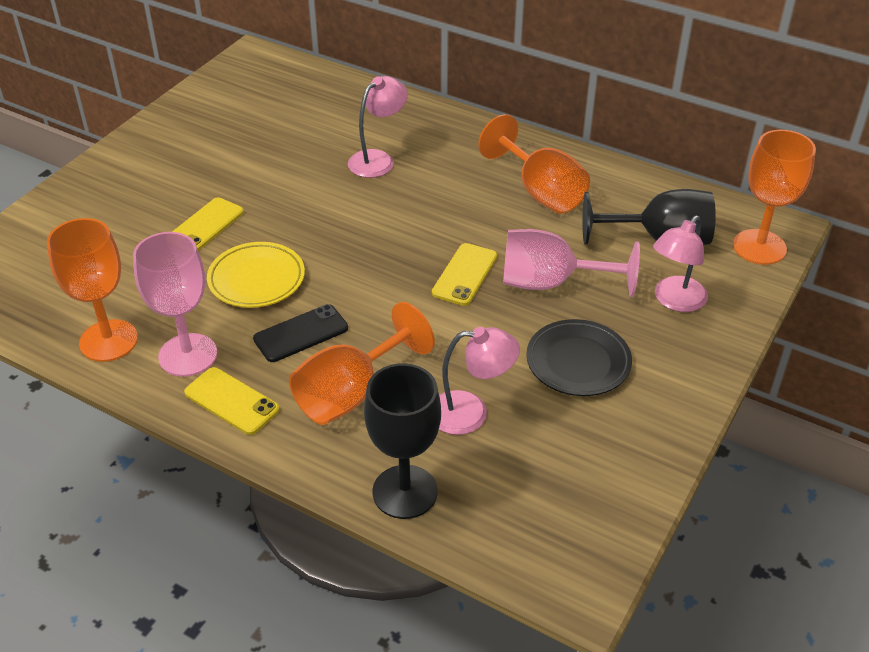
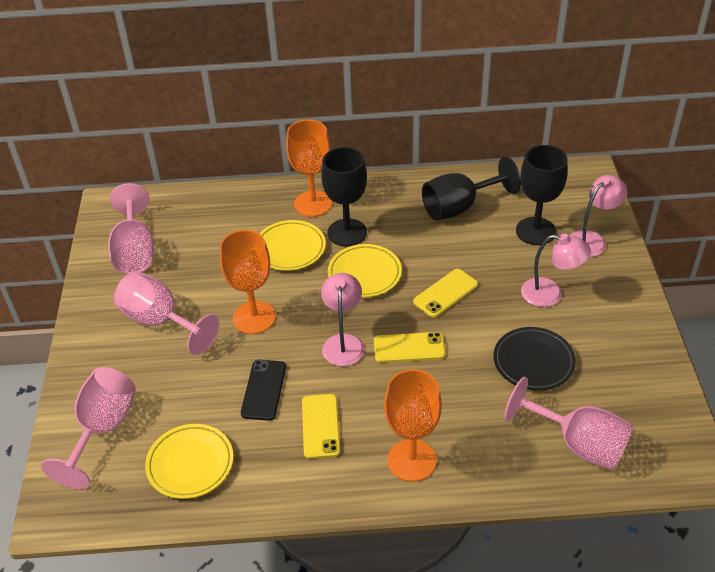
black goblet: [364,363,441,519] [582,189,716,245] = 2 -> [321,147,367,247] [422,156,521,220] [516,145,568,245] = 3
orange goblet: [47,218,138,362] [289,302,435,425] [478,114,590,214] [733,130,816,265] = 4 -> [220,230,276,334] [286,119,332,217] [384,369,442,482] = 3
pink goblet: [133,232,217,377] [503,229,640,297] = 2 -> [41,367,136,489] [108,183,154,274] [114,271,219,355] [504,377,633,470] = 4
yellow plate: [207,242,305,308] = 1 -> [145,424,233,499] [259,220,326,271] [328,244,402,298] = 3

